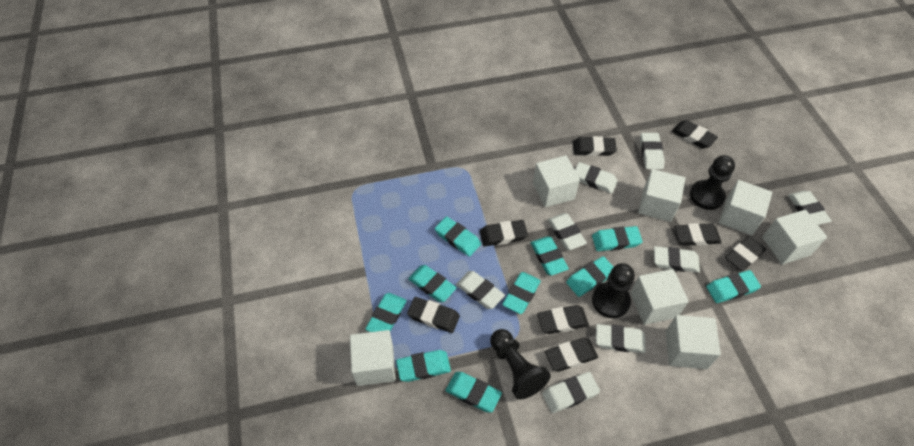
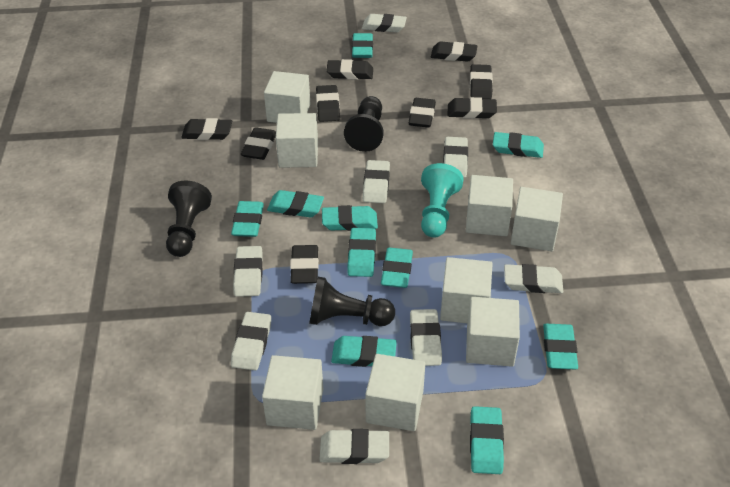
black eraser: [407,297,460,333] [480,220,528,246] [537,305,589,334] [545,337,598,372] [573,136,617,156] [672,120,718,149] [675,223,722,246] [725,236,766,271] = 8 -> [181,118,232,140] [241,127,276,160] [290,245,319,284] [316,85,340,122] [326,59,373,80] [408,98,436,128] [431,42,477,62] [448,97,497,119] [470,64,493,99] = 9
turquoise pawn: none = 0 -> [421,163,464,238] = 1
white cube: [350,330,396,386] [533,155,580,207] [630,269,689,325] [638,169,685,222] [666,315,721,369] [719,180,772,235] [762,210,827,265] = 7 -> [262,355,323,430] [264,71,310,123] [276,113,318,168] [365,354,425,431] [440,257,493,323] [466,175,513,236] [466,297,520,367] [511,187,563,251] = 8

